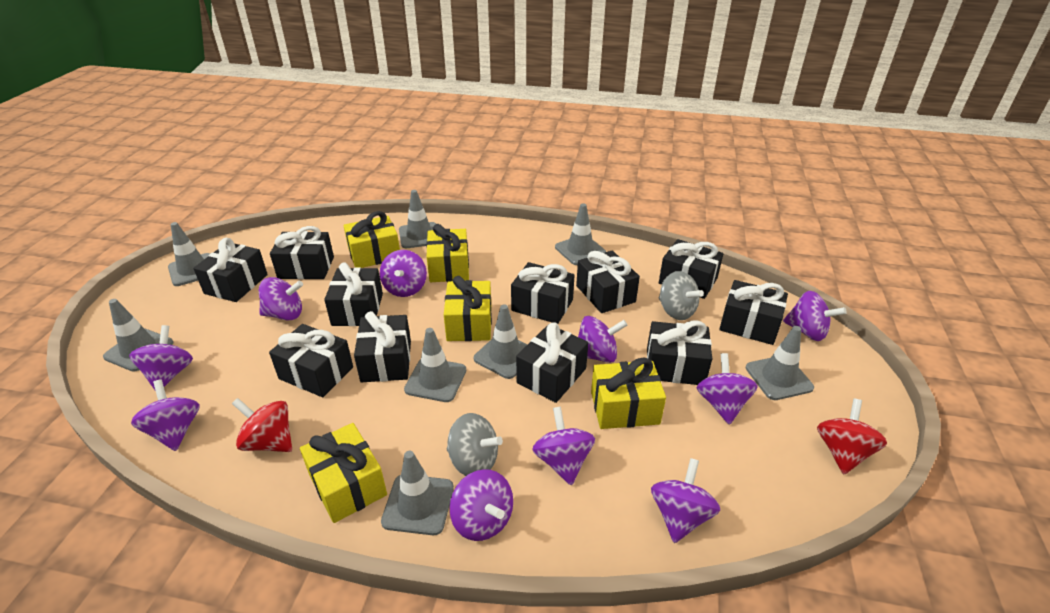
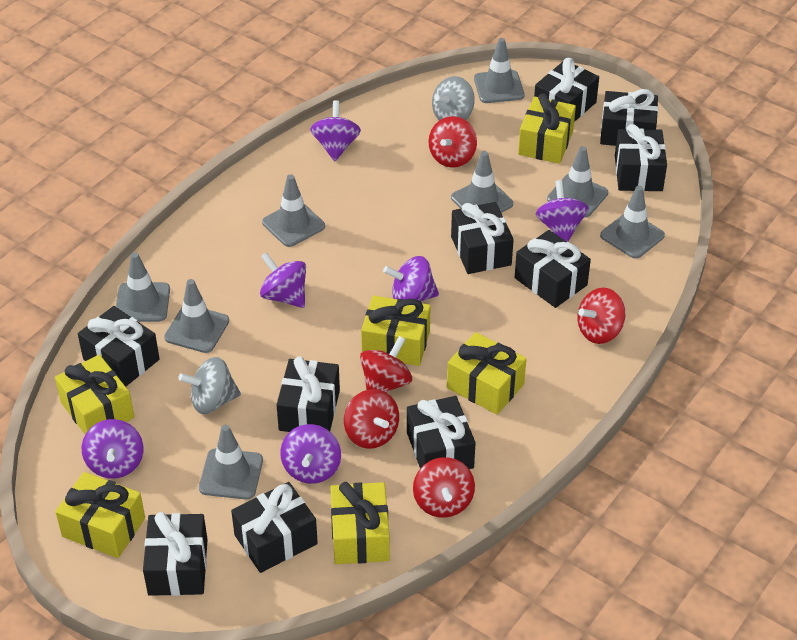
black gift: [193,238,268,302] [269,324,353,397] [270,226,334,279] [324,262,383,326] [354,311,411,382] [511,262,575,324] [516,322,588,403] [576,250,640,313] [647,320,712,385] [659,239,723,299] [719,280,788,345] = 11 -> [78,306,159,387] [143,512,208,596] [231,482,318,573] [276,356,340,432] [407,396,476,469] [451,202,514,274] [515,230,591,308] [534,58,599,122] [600,89,658,146] [615,124,667,191] = 10
purple spinning top: [129,325,193,390] [131,379,200,451] [259,277,303,321] [380,250,427,297] [449,469,513,541] [532,407,595,485] [578,316,627,363] [651,458,720,543] [697,353,758,425] [783,291,847,341] = 10 -> [82,419,143,478] [260,252,306,308] [280,424,341,484] [310,100,361,161] [383,256,439,302] [536,180,589,242] = 6
red spinning top: [232,398,292,452] [817,399,887,474] = 2 -> [344,389,399,449] [360,336,412,393] [413,457,475,518] [428,116,477,168] [578,288,625,344] = 5
yellow gift: [300,423,387,523] [343,211,400,268] [426,224,469,282] [444,276,492,341] [591,357,666,429] = 5 -> [55,355,134,434] [55,472,145,558] [330,482,390,564] [361,296,431,366] [447,332,526,415] [518,93,576,164] = 6

